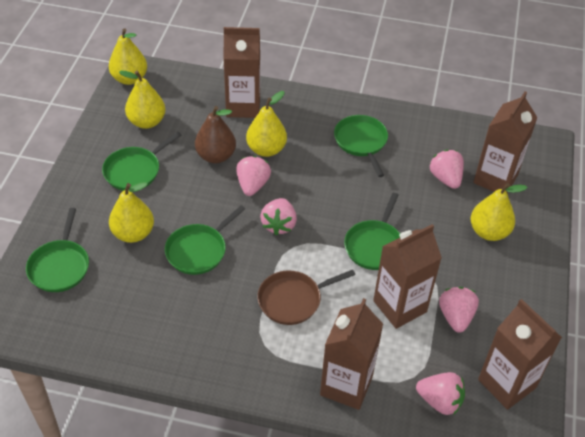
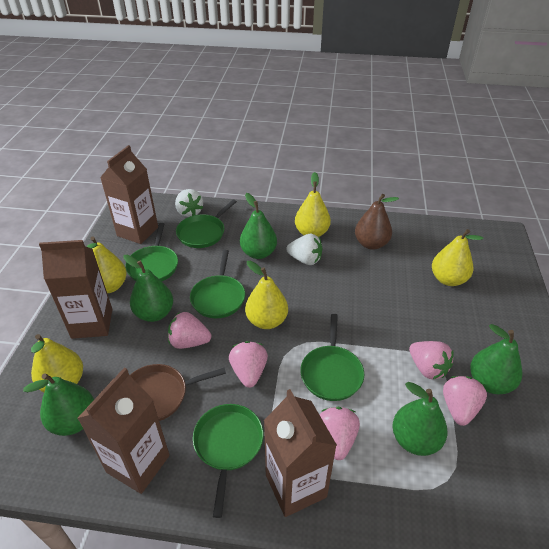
brown carton: [223,27,260,118] [320,298,383,410] [373,224,442,329] [473,91,537,194] [478,299,562,410] = 5 -> [39,240,112,339] [77,367,170,494] [100,145,158,244] [264,389,337,517] = 4
green pear: none = 0 -> [23,373,94,436] [123,255,173,322] [240,193,277,259] [393,382,447,456] [470,324,522,394] = 5
white strawberry: none = 0 -> [175,189,203,217] [286,234,323,265] = 2

